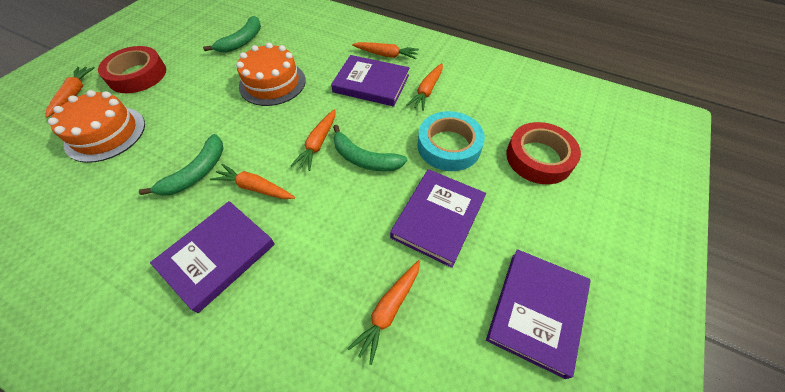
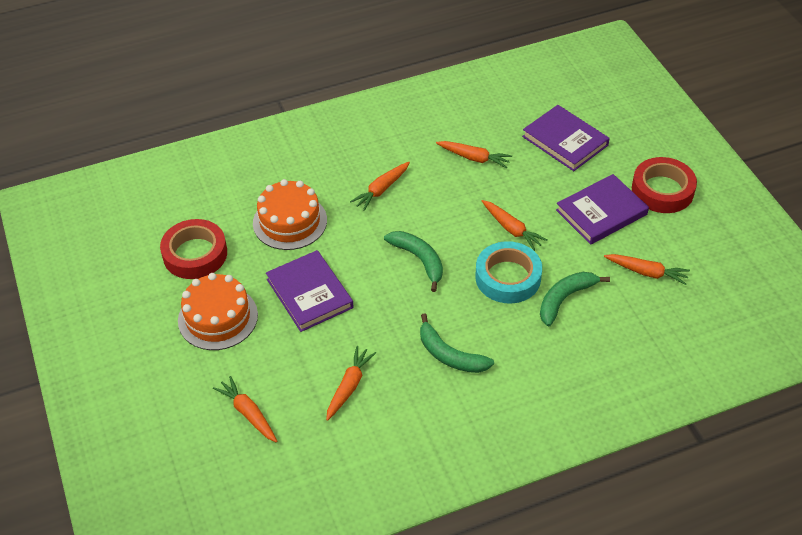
purple book: [150,201,275,313] [331,55,409,107] [390,169,486,268] [486,249,591,379] = 4 -> [266,250,354,332] [522,105,610,171] [556,174,649,245] = 3

